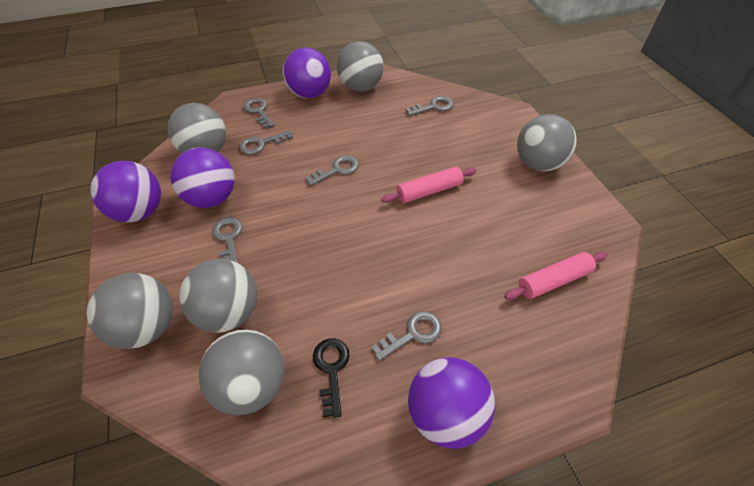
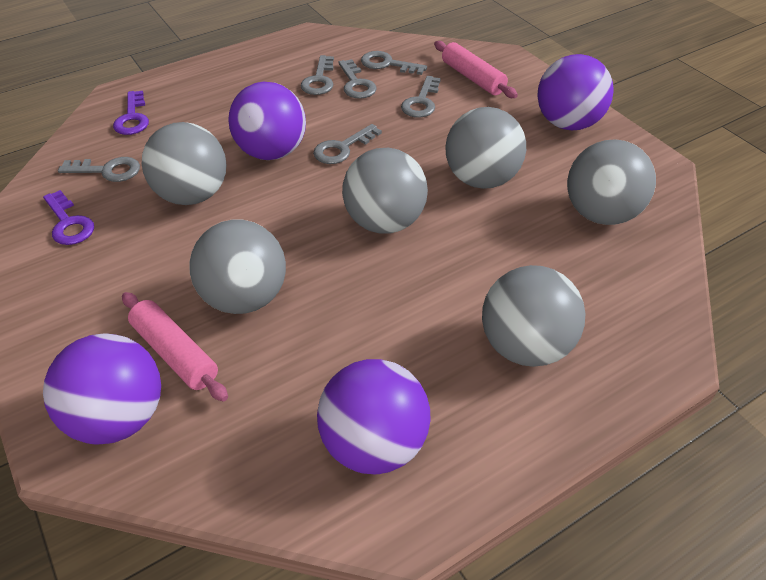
black key: [313,338,350,418] = 1 -> none = 0
purple key: none = 0 -> [43,190,94,245] [113,91,149,135] = 2

